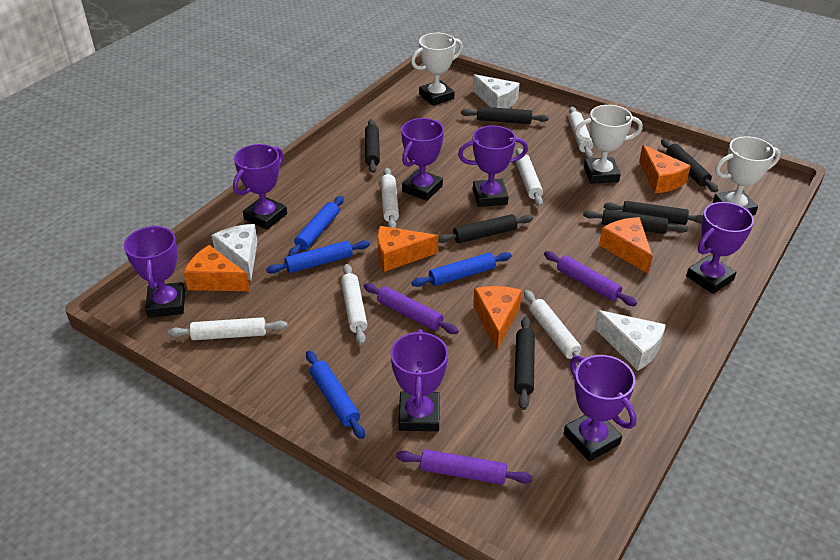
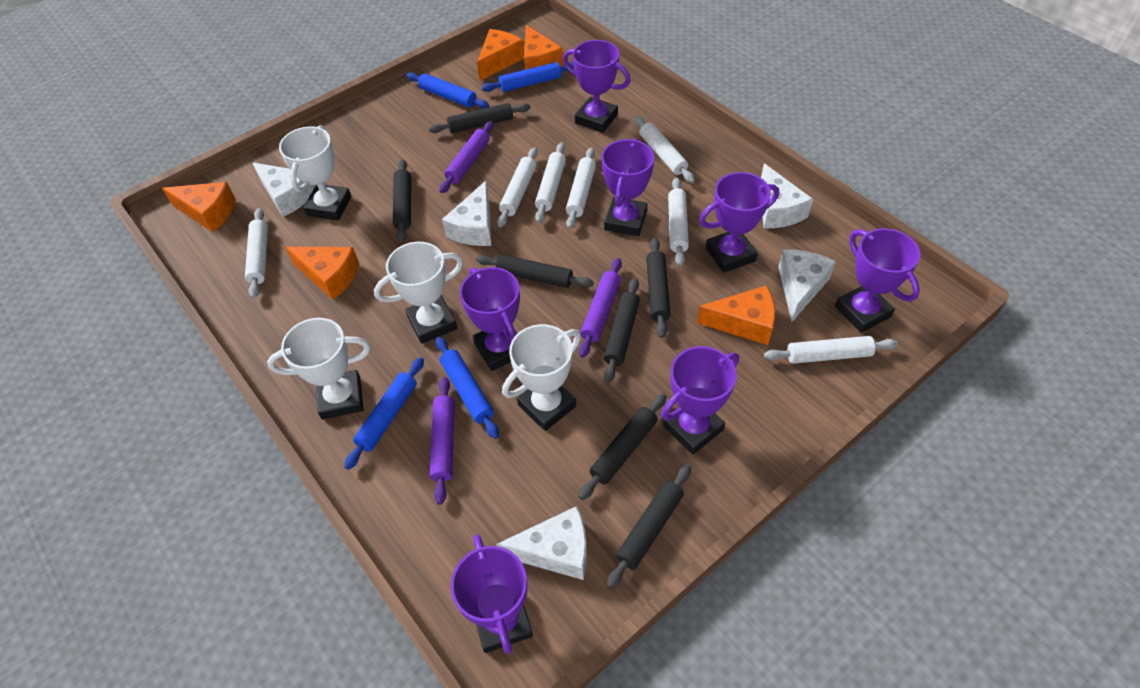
white cheese: [212,224,258,281] [473,74,520,109] [594,310,666,371] = 3 -> [253,163,315,217] [442,181,491,246] [496,506,587,580] [761,164,813,228] [779,249,836,322] = 5
white rolling pin: [168,317,288,340] [341,264,367,345] [381,168,399,228] [516,148,543,207] [524,290,582,364] [569,107,593,159] = 6 -> [245,208,268,298] [497,147,538,227] [535,142,566,223] [566,148,596,229] [634,116,695,183] [668,177,689,266] [764,336,898,364] = 7
white trophy: [411,33,463,106] [575,105,643,184] [713,136,781,215] = 3 -> [267,318,371,420] [279,125,351,220] [374,242,463,344] [502,324,581,431] = 4

